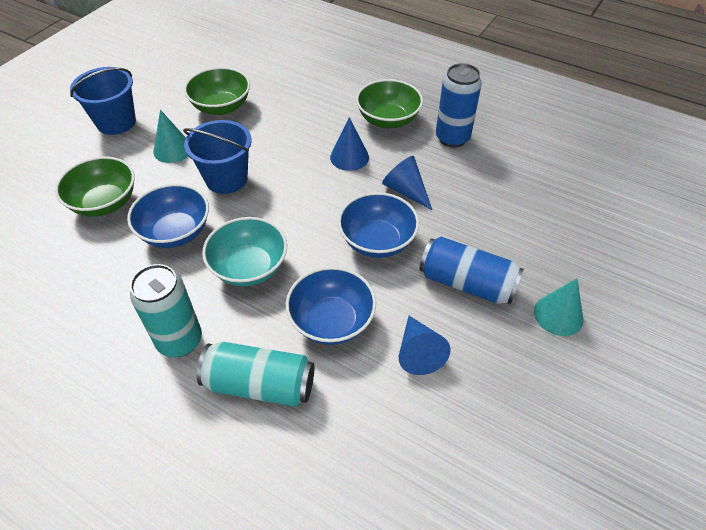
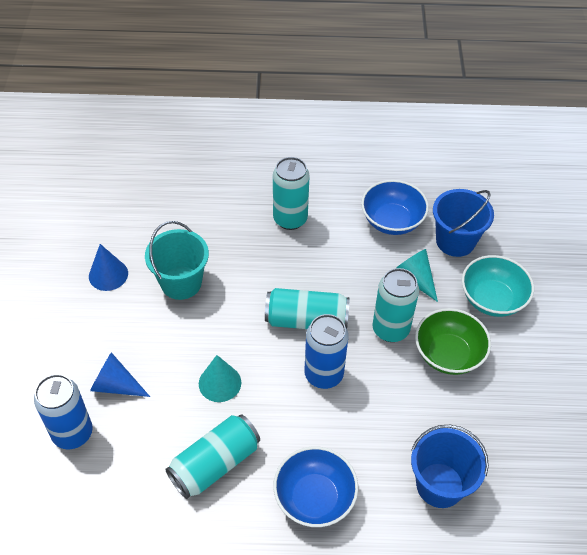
blue bowl: [127,184,209,248] [286,267,376,345] [338,192,419,258] = 3 -> [273,446,358,527] [361,180,429,235] = 2
blue cone: [330,117,369,171] [382,156,432,210] [399,316,450,375] = 3 -> [89,244,128,291] [90,352,150,397] = 2
green bowl: [55,156,135,217] [184,67,250,115] [356,79,423,129] = 3 -> [415,308,491,375] = 1
turquoise bucket: none = 0 -> [145,221,209,300] = 1
turquoise can: [130,264,202,357] [197,342,314,407] = 2 -> [165,414,260,499] [265,288,350,329] [273,157,310,230] [373,268,419,342] = 4

